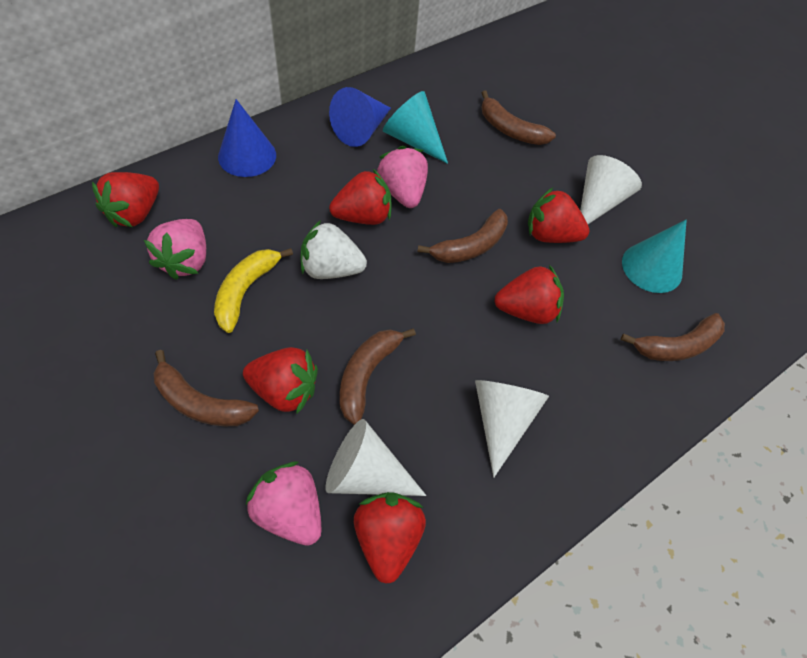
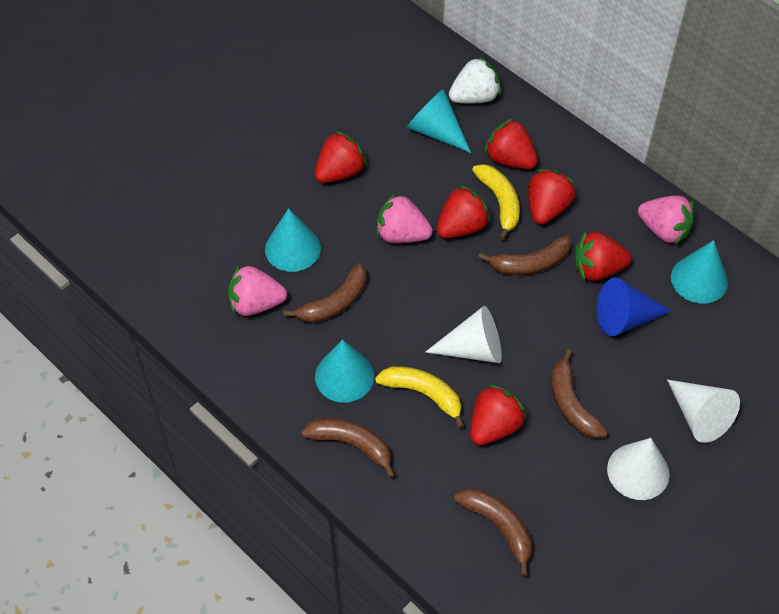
blue cone: [218,99,276,177] [329,87,391,147] = 2 -> [597,277,672,336] = 1
turquoise cone: [383,91,448,164] [622,220,687,293] = 2 -> [265,208,321,272] [315,339,374,403] [407,89,471,153] [671,240,728,304] = 4
yellow banana: [214,248,293,333] = 1 -> [375,366,465,429] [472,164,520,240] = 2

